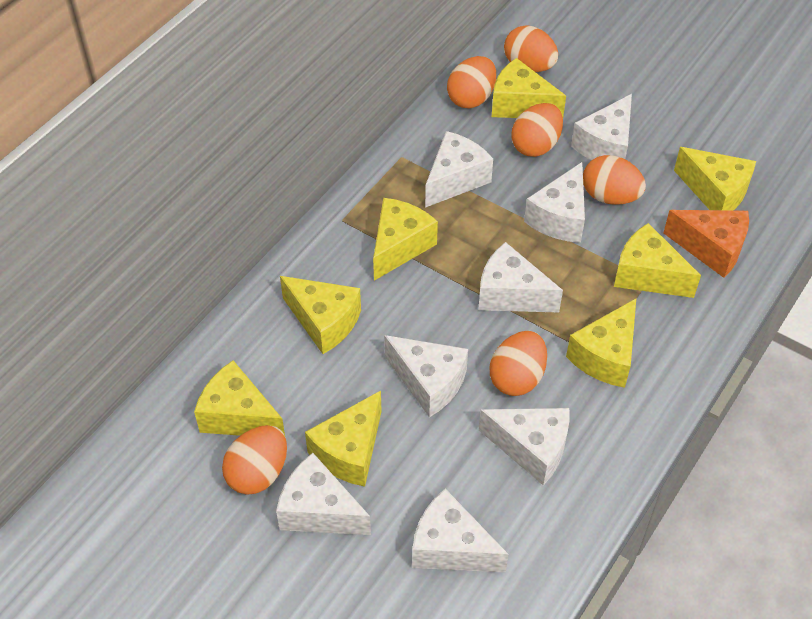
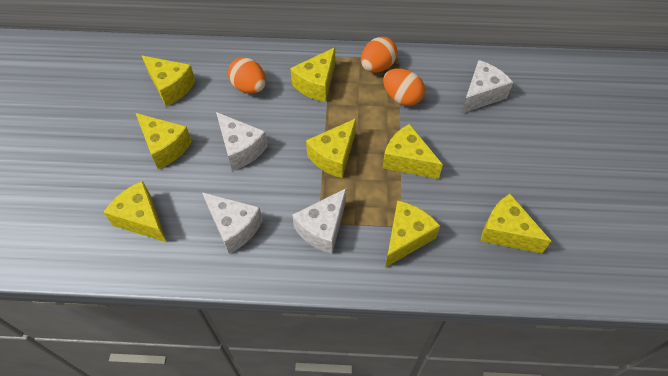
orange cheese: [663,210,749,278] = 1 -> none = 0
orange egg: [222,425,287,495] [447,56,496,108] [490,331,547,396] [504,25,558,72] [511,103,563,157] [583,155,646,205] = 6 -> [228,57,266,94] [361,37,397,73] [383,69,425,106] = 3
white cheese: [276,453,371,535] [384,335,468,417] [412,489,508,573] [425,131,493,208] [478,242,563,312] [479,408,570,485] [524,162,585,243] [571,94,632,160] = 8 -> [202,192,263,254] [216,112,268,171] [292,189,346,254] [461,60,513,114] = 4

